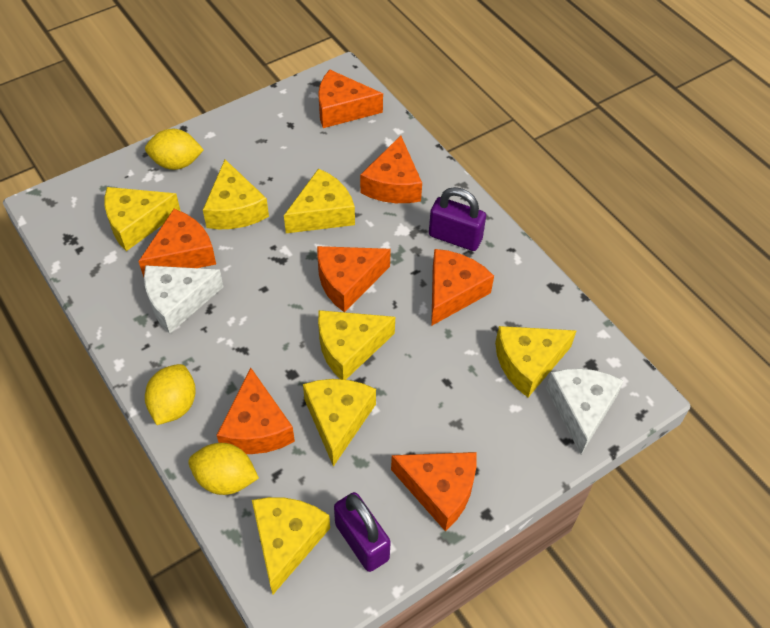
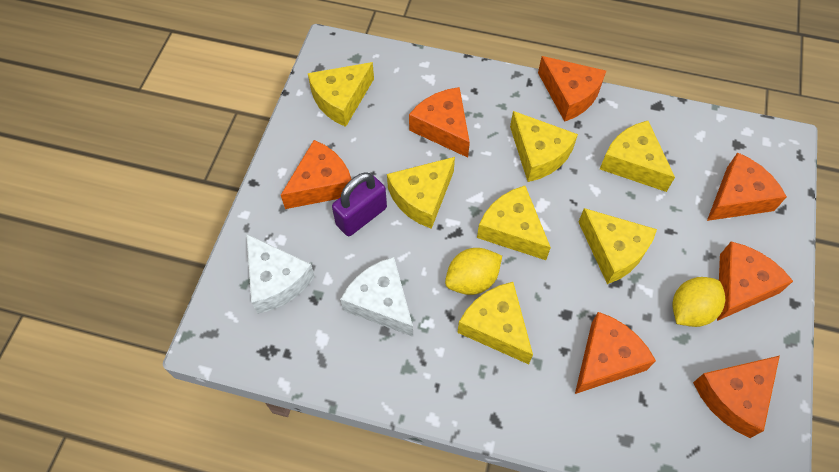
purple padlock: [334,492,391,572] [429,187,486,251] = 2 -> [332,172,387,236] = 1
yellow lemon: [145,129,204,170] [145,364,196,425] [188,443,259,495] = 3 -> [445,248,502,295] [672,277,725,327] = 2

